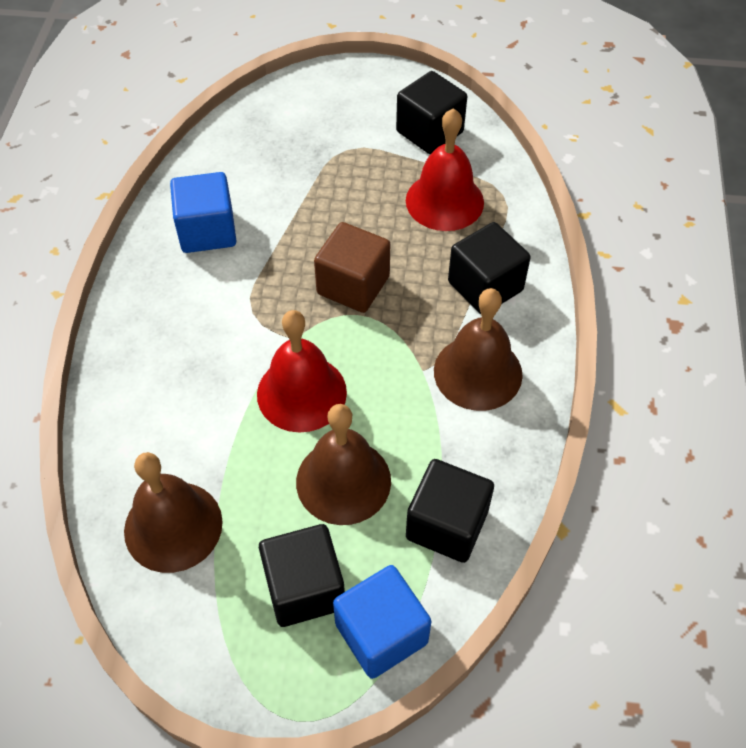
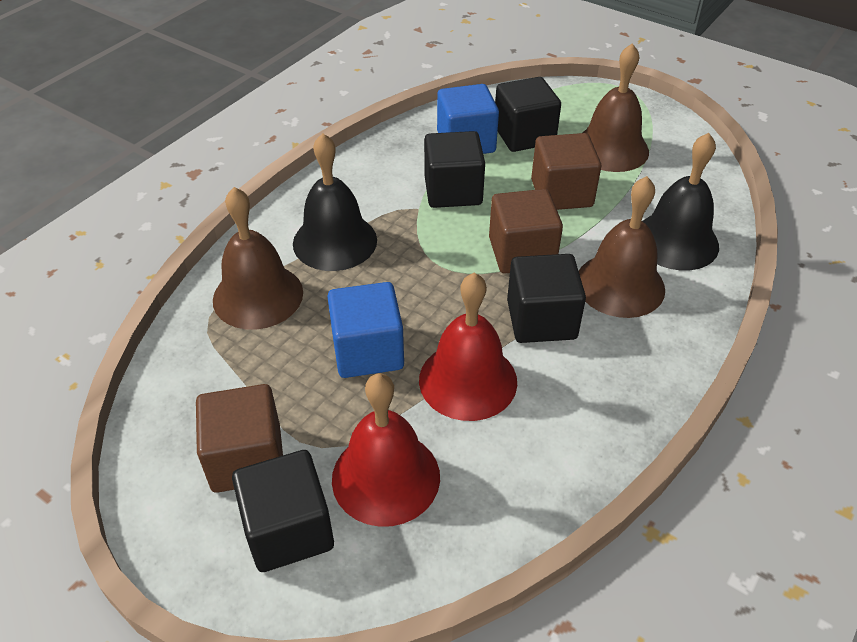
black bell: none = 0 -> [293,133,377,271] [642,133,719,270] = 2
brown cube: [314,222,390,313] = 1 -> [196,384,283,493] [489,189,563,273] [531,133,601,210] = 3

